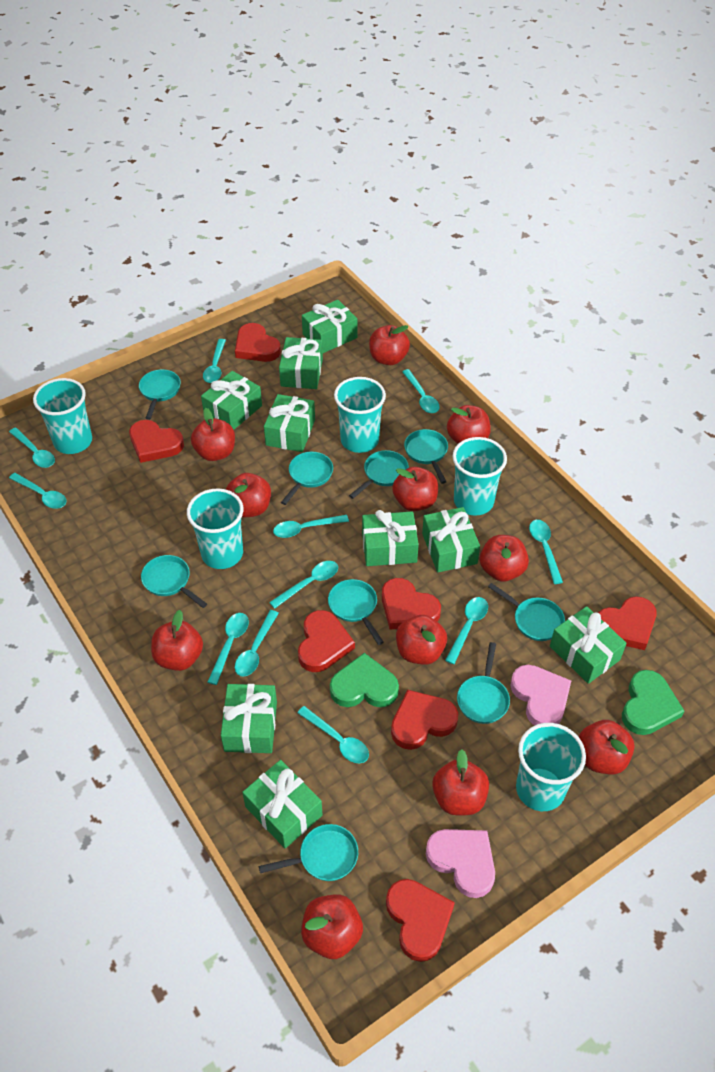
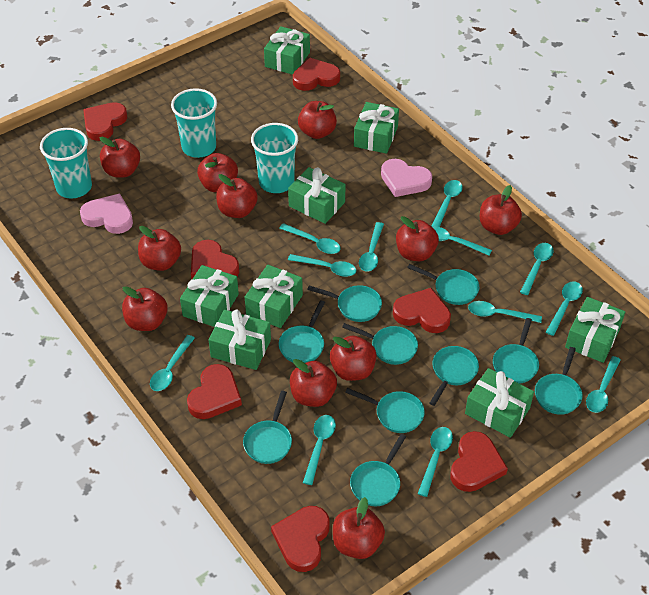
green gift: [201,371,262,430] [221,684,277,753] [242,760,322,849] [264,394,315,452] [279,337,323,389] [302,300,357,353] [362,510,419,566] [422,507,480,572] [550,606,627,684] = 9 -> [180,265,239,327] [208,310,271,370] [245,265,303,328] [264,26,310,75] [288,167,345,224] [354,102,399,154] [465,368,534,438] [565,297,625,363] = 8
green heart: [330,653,399,707] [622,670,685,735] = 2 -> none = 0
turquoise cup: [33,378,92,454] [187,488,243,569] [334,377,386,453] [453,437,507,516] [516,723,586,811] = 5 -> [40,128,92,198] [171,88,217,158] [251,123,298,193] = 3
turquoise pan: [139,369,181,420] [141,555,207,608] [259,824,358,881] [281,452,333,505] [328,579,384,645] [349,450,409,499] [404,429,448,484] [457,642,510,724] [488,583,565,641] = 9 -> [243,391,292,464] [279,300,325,363] [307,285,382,322] [342,323,418,365] [345,388,425,433] [350,434,406,506] [407,264,479,305] [430,346,479,406] [493,318,539,384] [535,347,583,415] = 10
turquoise spoon: [9,427,55,468] [9,473,66,509] [203,339,226,383] [208,613,249,685] [235,610,279,677] [269,561,338,609] [273,515,349,538] [298,706,369,763] [402,369,440,413] [445,597,488,664] [529,520,563,584] = 11 -> [150,335,195,391] [279,223,341,254] [288,254,356,277] [303,415,336,485] [359,222,384,271] [418,427,453,497] [431,180,463,227] [431,226,492,256] [468,301,542,323] [520,243,554,295] [546,281,583,336] [586,356,621,413] = 12

